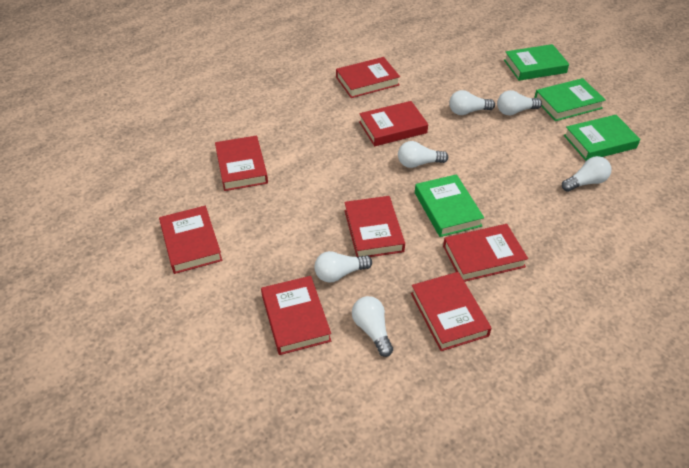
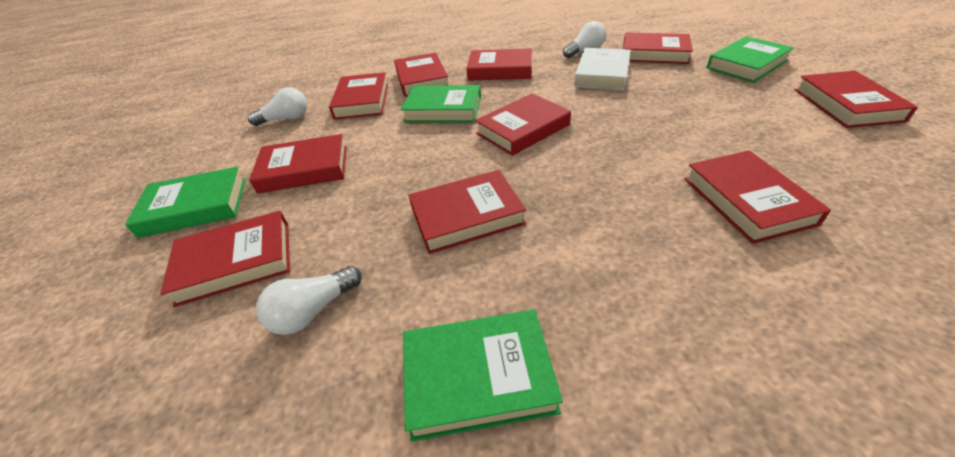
red book: [159,206,222,274] [215,136,268,191] [261,276,331,355] [336,57,400,98] [344,196,405,257] [359,101,428,146] [411,272,492,351] [443,224,528,282] = 8 -> [160,211,290,307] [249,134,347,194] [329,72,388,120] [394,53,448,97] [409,170,526,254] [466,48,532,81] [475,93,571,156] [623,33,693,64] [684,150,831,244] [794,71,918,128] = 10
white book: none = 0 -> [574,48,631,91] = 1
white light bulb: [314,251,372,283] [352,296,393,357] [398,141,448,168] [449,90,495,115] [497,90,542,115] [562,156,611,192] = 6 -> [248,87,307,126] [256,266,362,335] [563,21,606,58] = 3

